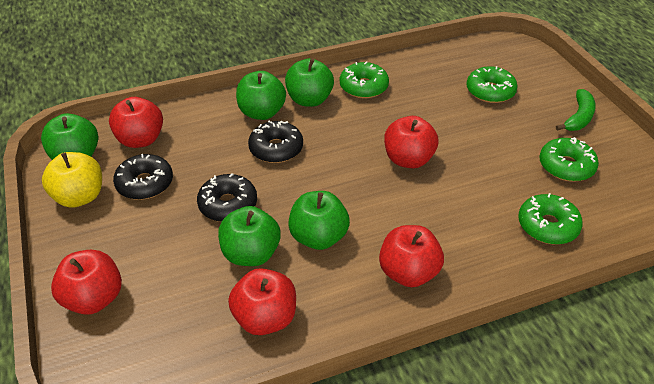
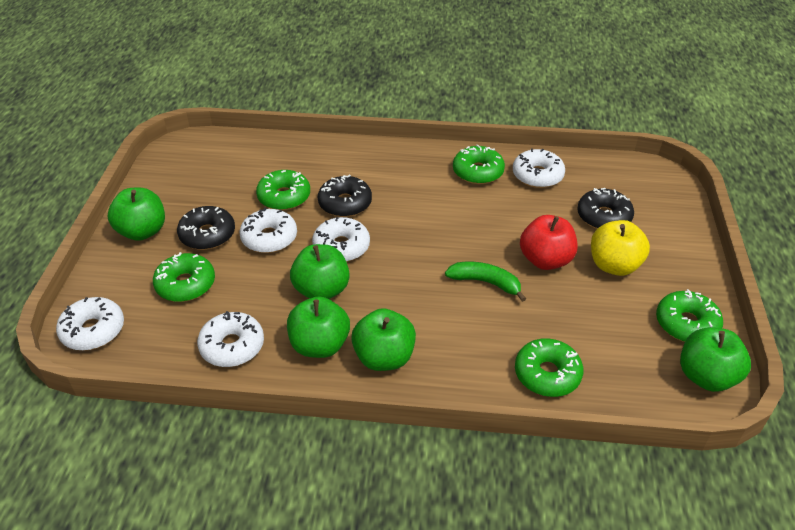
green donut: [340,61,389,98] [467,66,518,103] [518,193,583,245] [540,137,599,182] = 4 -> [153,252,215,302] [256,170,310,210] [453,144,505,184] [515,338,583,397] [656,289,723,342] = 5
red apple: [51,250,122,315] [109,97,163,148] [228,268,296,335] [379,225,444,287] [384,116,438,168] = 5 -> [520,215,577,270] = 1
white donut: none = 0 -> [56,297,124,351] [197,311,264,367] [240,208,297,253] [312,217,370,262] [513,149,565,188] = 5

